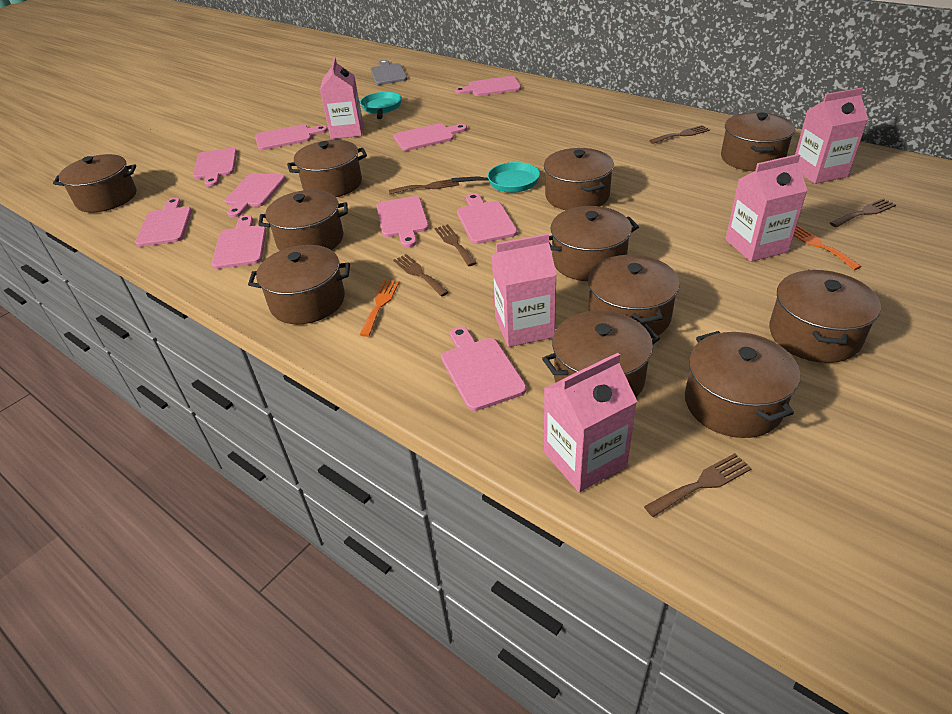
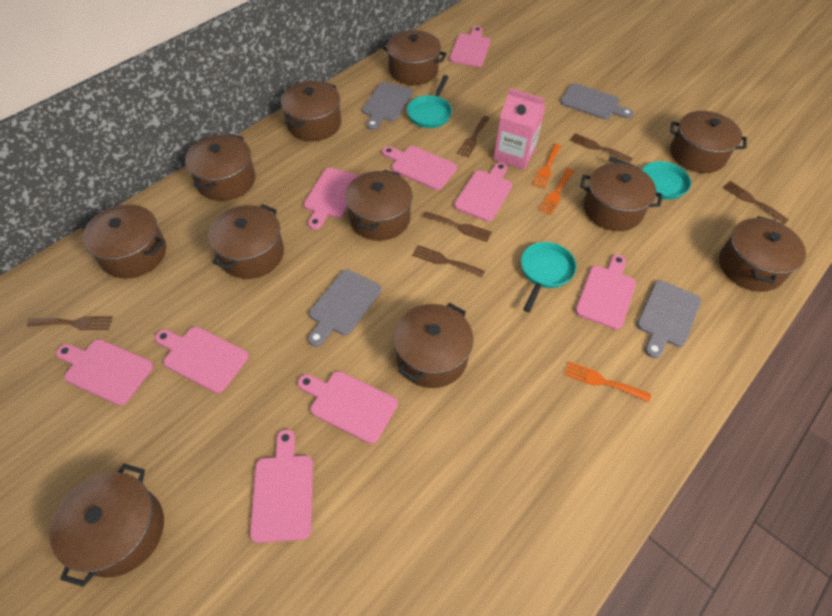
grey cutting board: [371,60,407,85] = 1 -> [308,270,382,347] [362,82,413,130] [560,83,633,120] [637,280,701,358] = 4
orange fork: [360,280,399,337] [794,225,862,270] = 2 -> [532,144,561,189] [539,168,574,215] [564,362,651,402] = 3
pink carton: [320,57,363,139] [491,233,557,347] [544,353,637,492] [725,154,808,262] [795,87,868,184] = 5 -> [493,88,545,170] = 1
pink cutting board: [135,198,192,247] [193,148,237,187] [212,215,267,269] [224,173,285,218] [255,124,328,150] [376,196,429,247] [393,123,467,151] [441,326,526,411] [454,76,521,96] [457,193,517,244] = 10 -> [56,339,154,406] [155,327,249,393] [250,429,313,543] [298,371,398,444] [304,168,360,230] [382,146,457,190] [449,26,491,67] [454,162,512,221] [575,254,636,330] = 9
turquoise pan: [360,92,402,119] [452,162,540,193] = 2 -> [407,75,452,128] [521,242,576,312] [608,156,691,199] = 3

